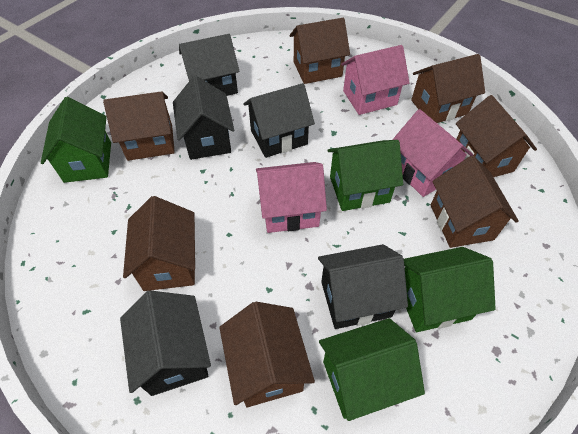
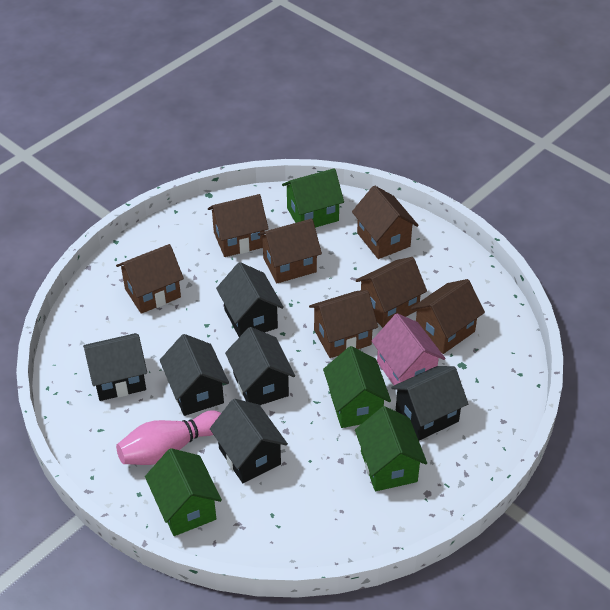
black house: [120,290,211,396] [173,76,234,160] [179,34,240,96] [243,83,315,158] [318,244,408,329] = 5 -> [83,333,147,401] [160,334,229,416] [210,399,288,483] [216,262,284,337] [225,327,295,405] [391,366,468,441] = 6
pink bowling pin: none = 0 -> [116,410,221,465] = 1
pink house: [256,162,327,233] [341,45,409,115] [392,109,473,197] = 3 -> [372,313,445,385] = 1

